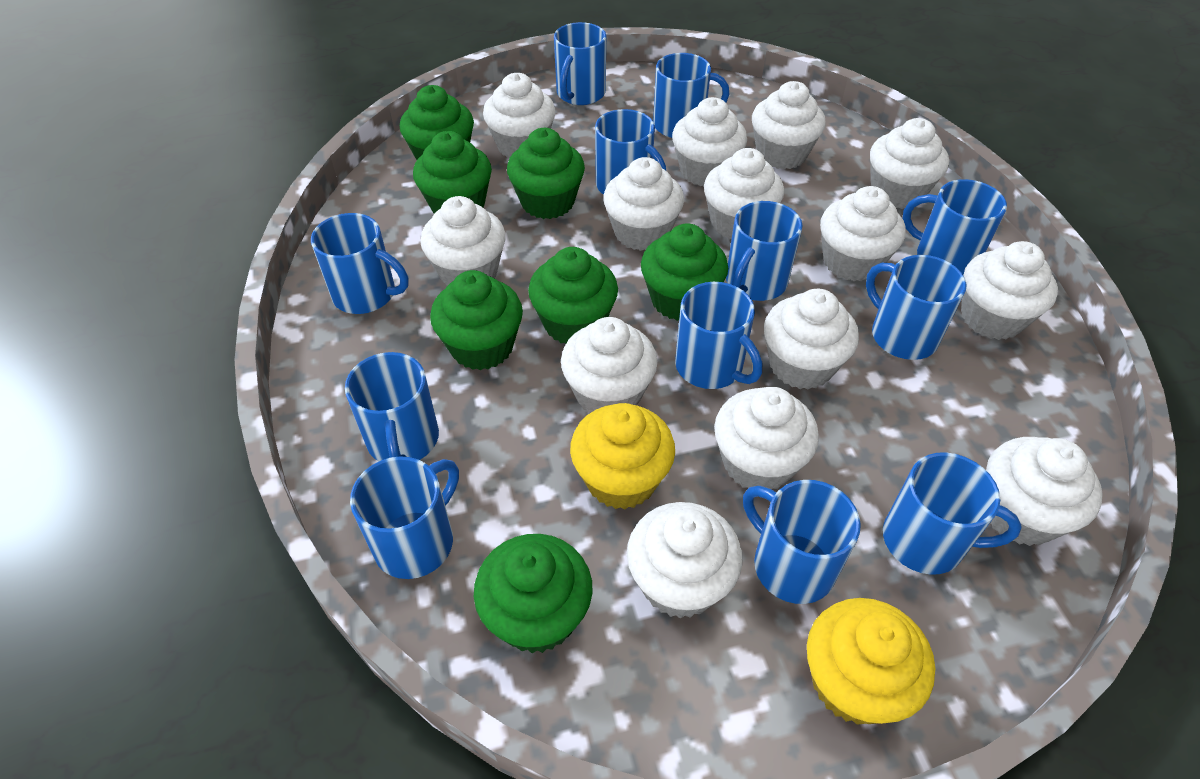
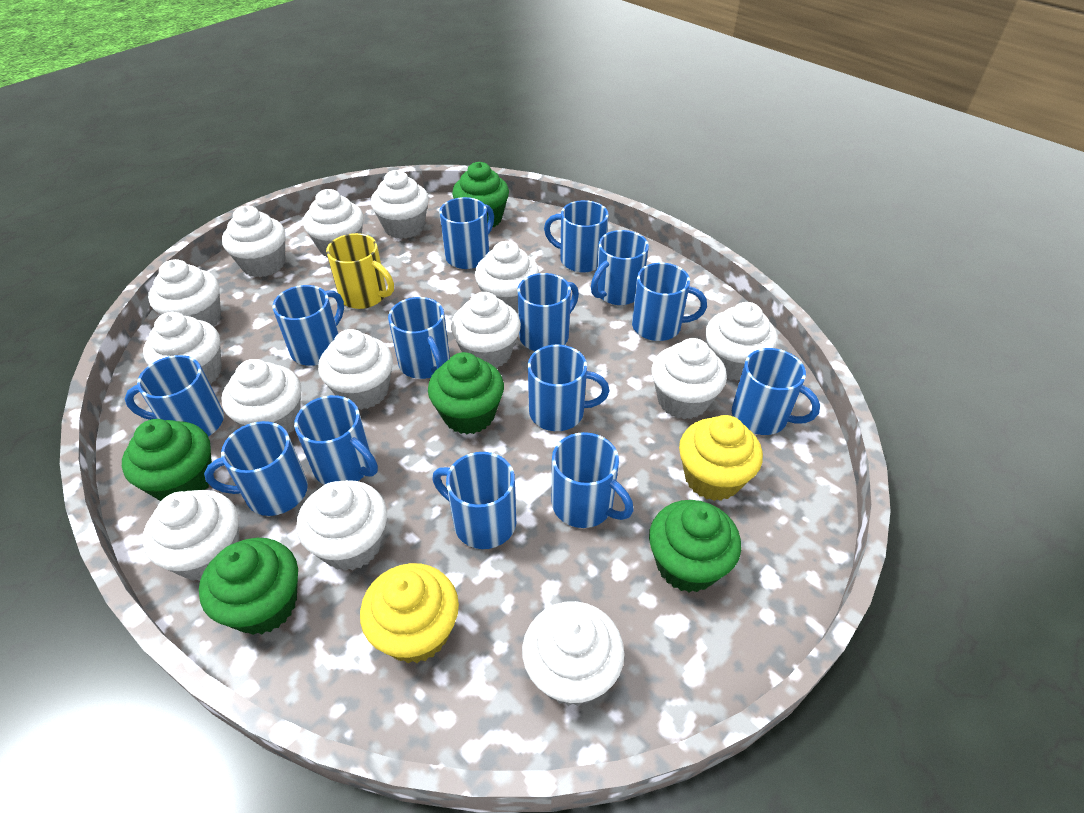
blue mug: [311,213,408,314] [345,352,439,461] [350,456,459,579] [554,22,606,105] [595,109,666,194] [653,53,729,138] [675,282,762,389] [726,201,802,301] [743,480,861,604] [866,255,967,360] [883,452,1021,575] [903,179,1007,276] = 12 -> [125,355,224,437] [204,421,308,516] [273,285,344,366] [294,395,378,485] [388,297,450,379] [433,452,516,549] [439,197,494,269] [517,273,579,351] [528,344,609,431] [544,200,609,273] [552,432,634,528] [591,230,649,305] [632,263,707,341] [732,348,820,435] = 14
green cupcake: [400,85,474,160] [413,131,492,214] [430,270,523,370] [474,534,593,653] [507,128,585,219] [528,247,618,343] [641,223,728,321] = 7 -> [122,419,212,501] [199,538,298,635] [428,352,504,434] [452,162,509,227] [649,500,741,592] = 5
yellow mug: none = 0 -> [326,233,394,309] = 1

